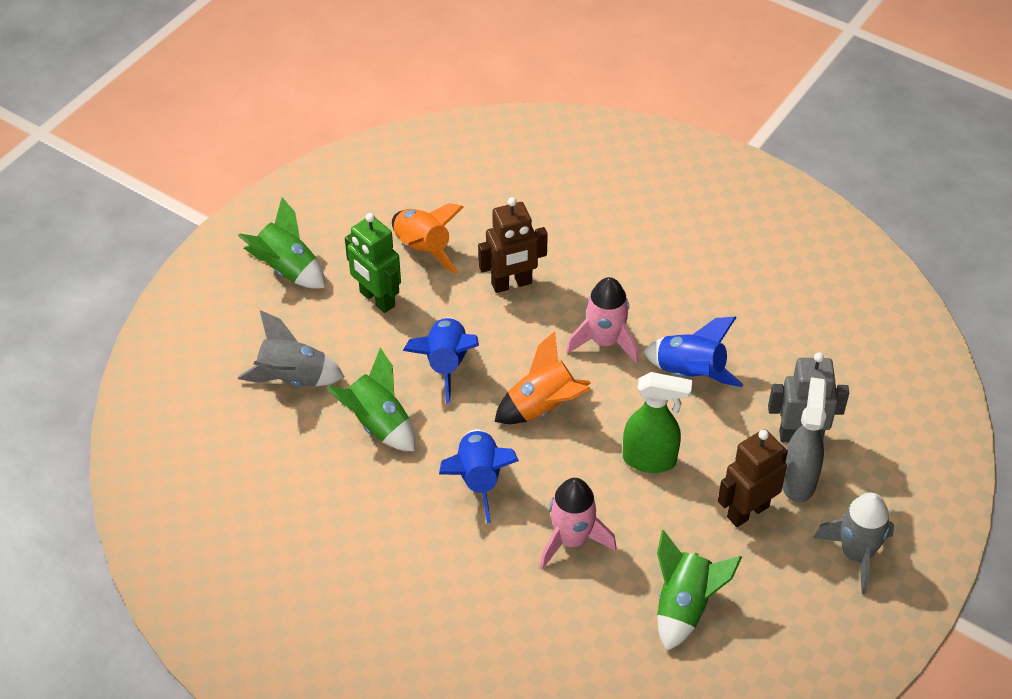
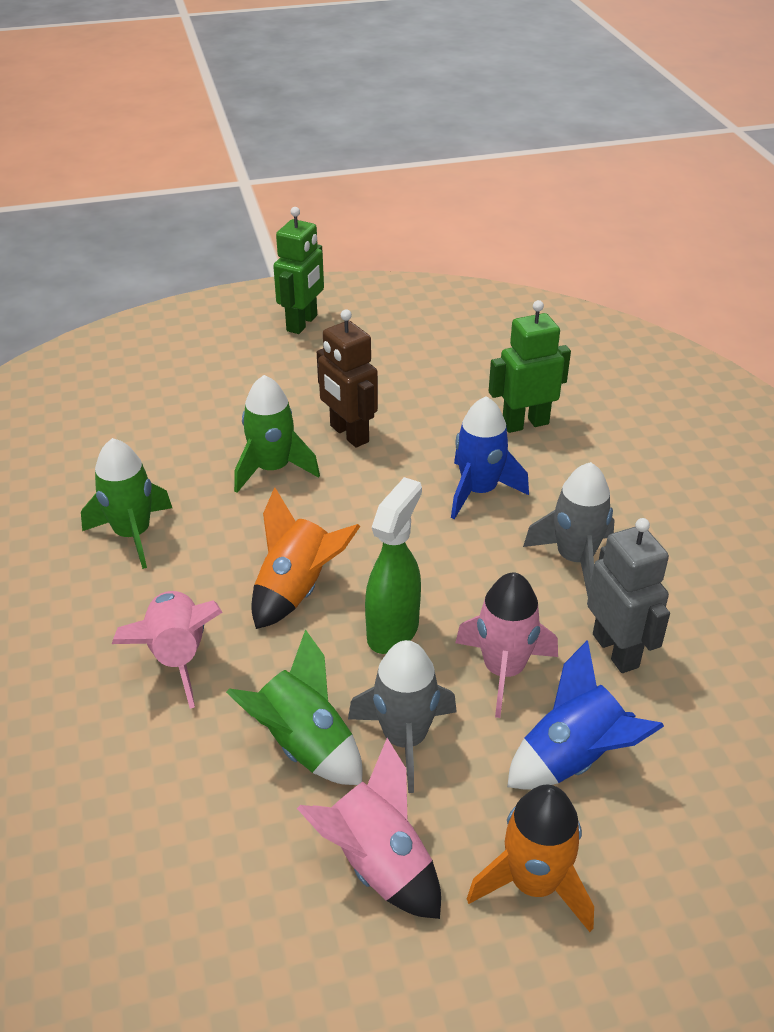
blue rocket: [403,317,479,404] [439,429,519,523] [644,317,744,387] = 3 -> [451,396,529,519] [507,640,664,790] = 2
brown robot: [478,197,548,293] [718,429,788,527] = 2 -> [317,309,378,448] = 1
green robot: [345,213,401,313] = 1 -> [273,207,324,334] [489,300,571,433] = 2
grey spray bottle: [782,377,827,503] = 1 -> none = 0
pink rocket: [540,478,616,569] [566,277,639,363] = 2 -> [112,591,222,709] [297,738,441,919] [455,572,558,718] = 3

